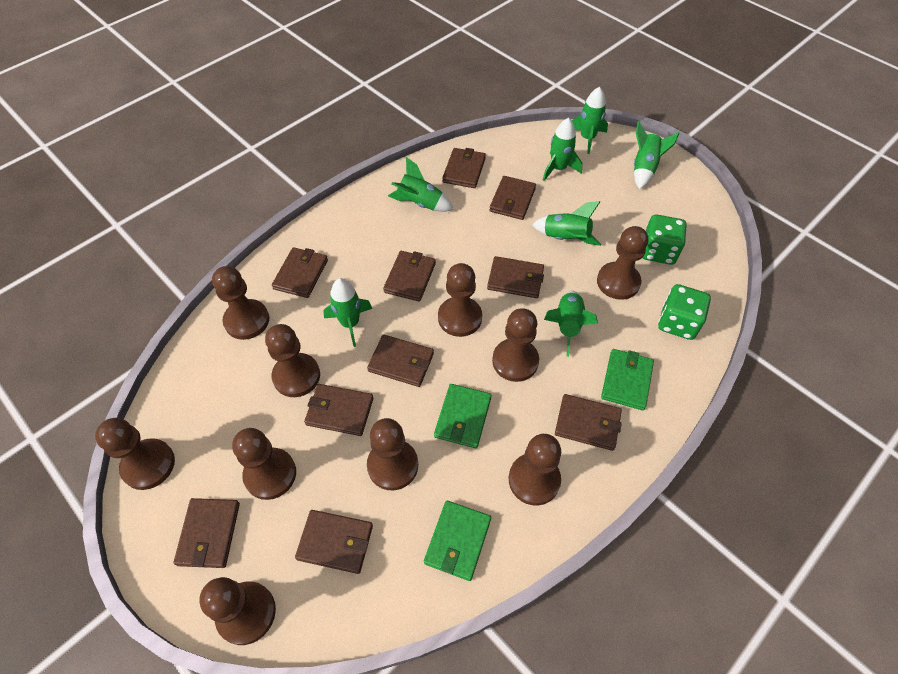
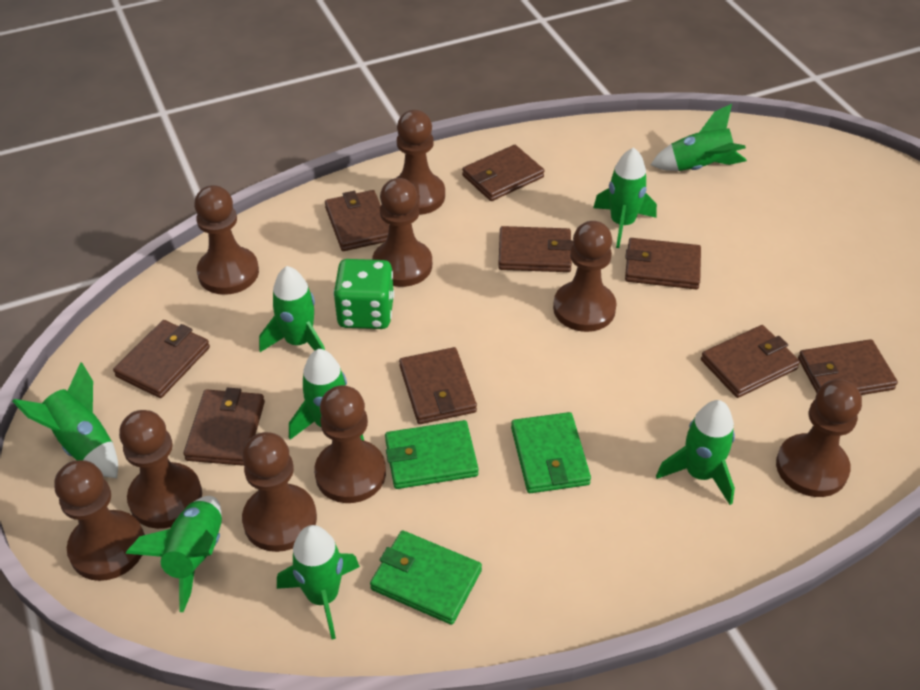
brown pawn: [95,418,175,490] [199,577,276,645] [212,266,269,340] [232,428,296,500] [265,324,320,397] [367,418,418,490] [438,263,482,337] [492,308,539,382] [509,434,561,505] [597,226,648,300] = 10 -> [54,460,145,581] [119,410,202,529] [194,185,259,295] [242,432,317,552] [314,385,386,503] [372,178,432,287] [396,110,445,215] [553,221,616,332] [776,379,862,497] = 9
brown wallet: [173,498,240,568] [272,247,328,298] [295,510,373,574] [304,384,374,436] [367,334,434,387] [383,251,436,301] [442,148,486,188] [487,256,544,298] [489,176,536,220] [555,394,622,451] = 10 -> [113,320,210,398] [183,388,265,466] [325,190,389,251] [399,347,477,424] [462,145,544,201] [498,226,573,272] [625,238,701,289] [701,325,800,398] [798,339,898,395] = 9
green dice: [643,214,687,265] [658,284,711,340] = 2 -> [333,259,394,329] = 1
green rocket: [323,278,372,347] [388,157,454,212] [532,201,601,246] [543,118,583,181] [544,290,598,357] [572,87,608,154] [634,121,679,190] = 7 -> [12,362,118,478] [126,496,222,612] [259,266,325,352] [277,525,360,639] [289,349,364,440] [593,147,657,248] [651,104,747,171] [656,400,735,505] = 8

